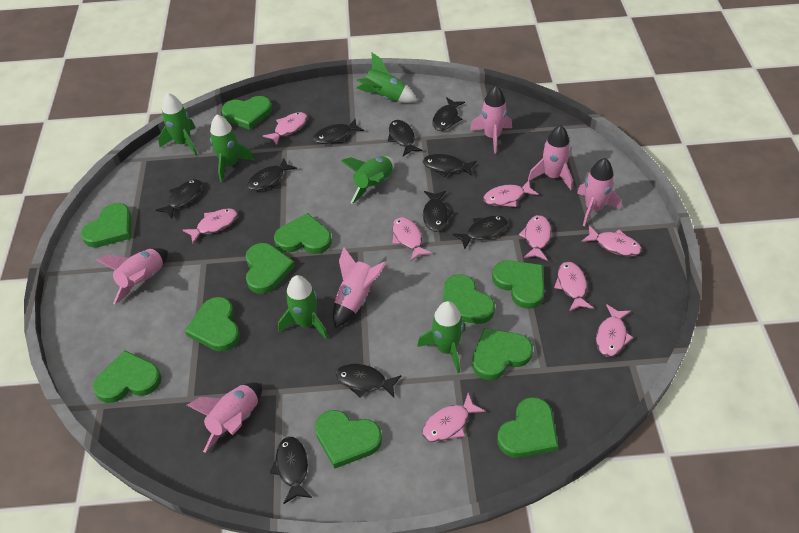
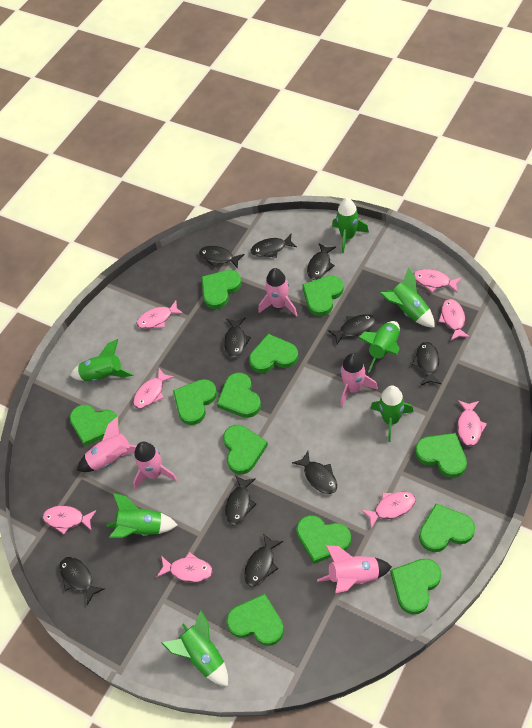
green heart: [81,203,131,247] [93,350,161,403] [185,297,240,352] [221,96,272,130] [246,243,295,294] [274,213,332,254] [315,410,382,468] [443,274,495,324] [472,328,533,380] [492,260,544,309] [497,397,558,458] = 11 -> [70,405,119,446] [173,379,217,425] [202,270,242,309] [217,373,261,418] [223,425,268,474] [226,594,284,646] [249,334,298,373] [296,515,351,564] [302,276,344,316] [391,558,441,614] [415,433,467,478] [419,504,475,552] = 12
green rocket: [158,93,197,155] [210,114,255,182] [278,275,328,339] [341,156,395,204] [356,53,417,103] [417,301,465,373] = 6 -> [70,339,134,381] [106,493,177,538] [162,611,228,686] [332,198,369,253] [358,321,400,373] [370,386,413,442] [380,267,435,328] = 7
pink fish: [183,208,238,244] [263,112,307,145] [392,217,432,261] [422,393,486,442] [483,180,539,207] [519,215,551,261] [554,262,594,311] [581,225,642,256] [596,304,633,357] = 9 -> [43,506,96,534] [133,368,174,409] [137,301,184,329] [157,552,213,582] [361,492,416,528] [414,269,462,292] [438,299,470,341] [457,400,487,446] = 8
pink rocket: [97,248,168,304] [187,382,262,453] [333,247,387,328] [470,86,512,154] [528,125,573,190] [577,158,621,226] = 6 -> [77,416,136,472] [133,442,177,490] [258,268,297,316] [317,545,392,593] [340,353,378,407] = 5

